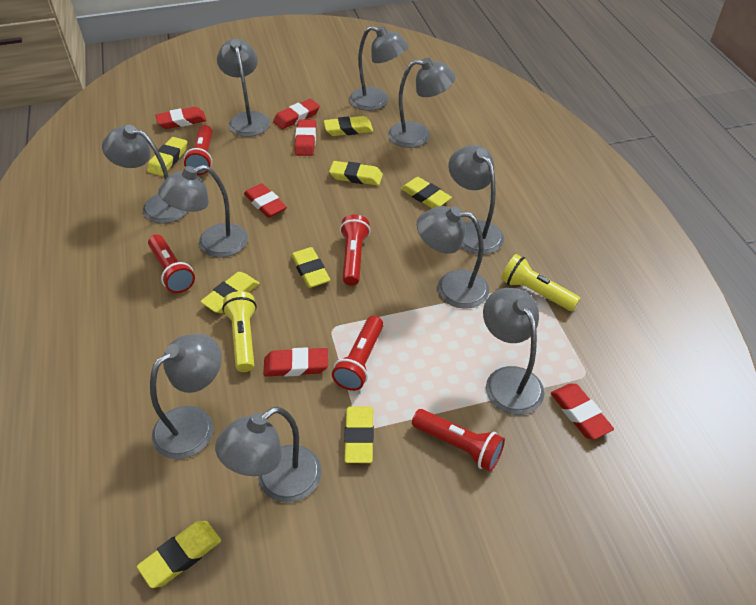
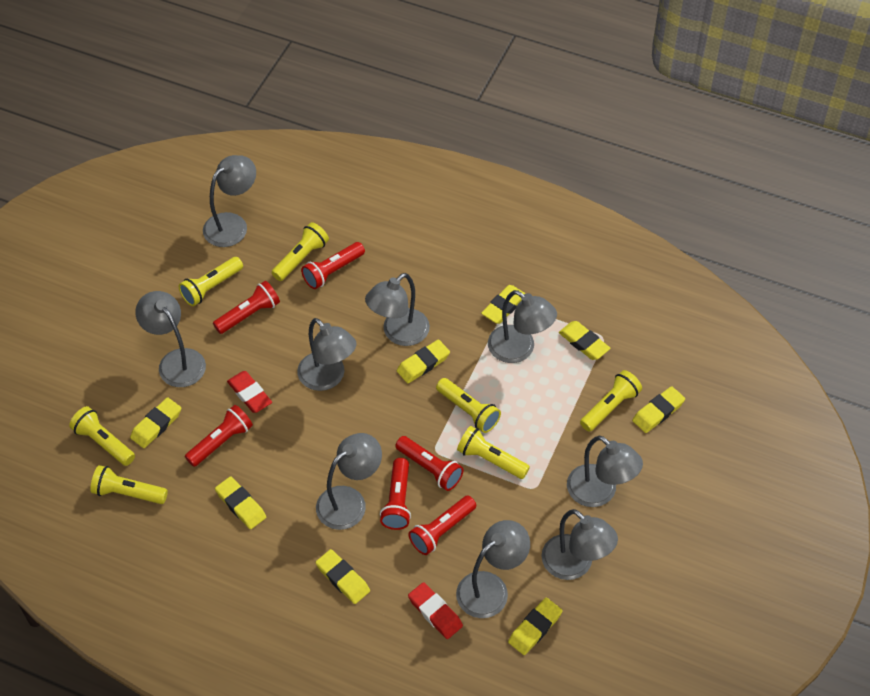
grey lamp: [102,125,188,224] [150,334,222,459] [158,165,248,258] [215,407,322,503] [217,39,270,137] [349,26,409,111] [388,57,455,148] [417,206,489,309] [448,145,504,255] [483,288,544,415] = 10 -> [135,291,206,387] [203,155,256,247] [297,318,356,391] [316,433,382,530] [365,273,430,346] [456,520,530,618] [488,290,557,363] [541,509,618,580] [567,436,643,507] = 9
red eraser: [156,107,207,129] [244,183,287,218] [263,347,328,377] [273,99,320,129] [295,119,316,156] [551,384,614,440] = 6 -> [227,371,272,413] [408,582,463,639] = 2
red flashlight: [148,234,195,293] [184,125,213,175] [332,316,383,391] [340,214,371,285] [412,409,505,472] = 5 -> [185,405,253,467] [213,281,280,334] [301,242,365,289] [380,458,411,530] [395,436,463,491] [408,496,476,555] = 6
yellow flashlight: [222,291,257,372] [501,254,580,311] = 2 -> [69,406,135,466] [90,465,168,504] [179,257,243,306] [271,222,329,281] [436,378,501,433] [457,426,530,479] [580,370,642,432] = 7

